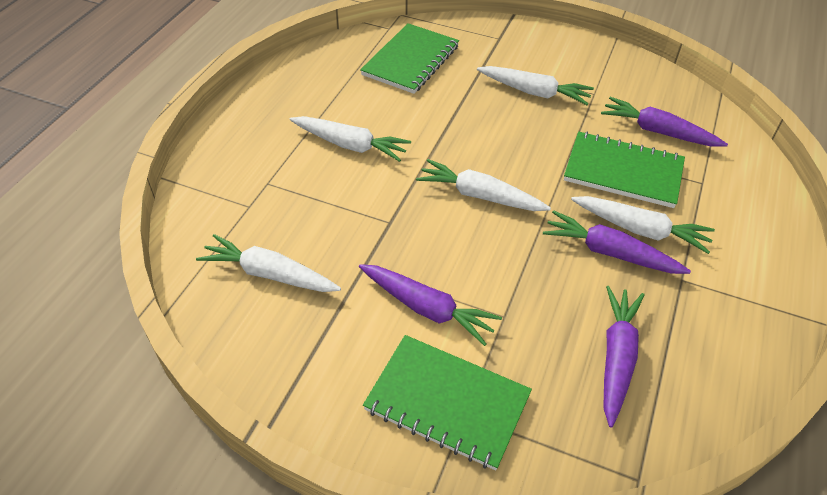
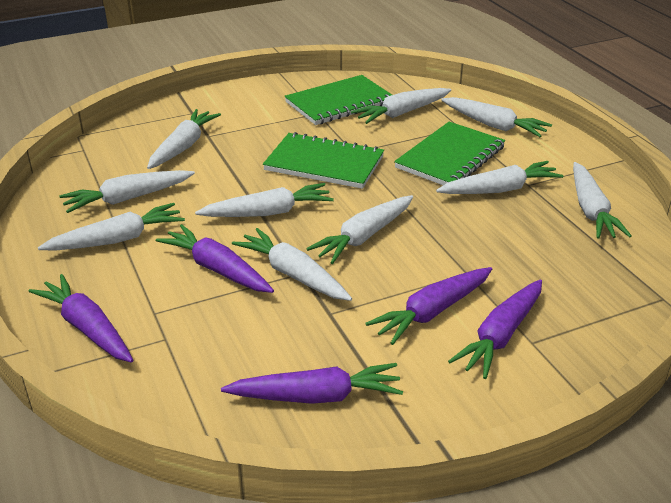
purple carrot: [359,264,502,346] [543,210,691,274] [601,97,728,147] [603,286,644,428] = 4 -> [28,274,133,362] [156,224,274,293] [221,363,403,404] [365,267,492,345] [448,279,542,379] = 5
white carrot: [196,234,341,292] [290,116,411,162] [416,159,551,211] [477,66,594,105] [571,196,715,254] = 5 -> [38,203,185,250] [59,170,195,213] [147,109,221,169] [195,183,334,217] [232,228,352,301] [306,195,413,264] [351,88,451,124] [436,161,563,194] [441,97,552,137] [573,162,632,239] = 10

